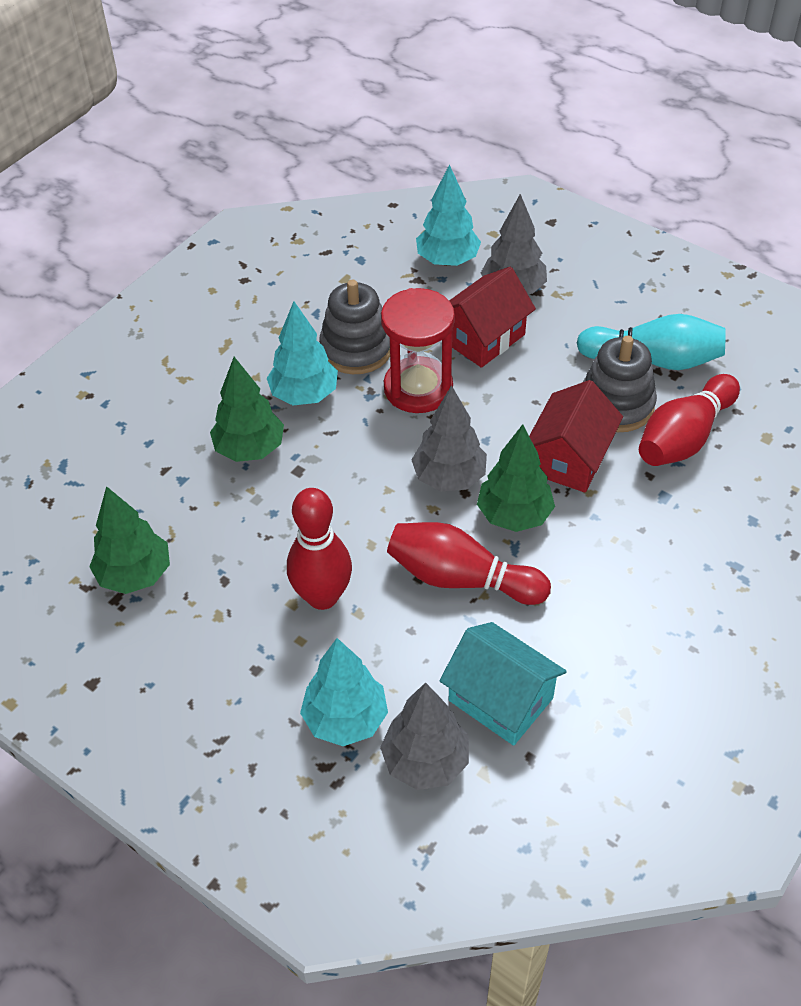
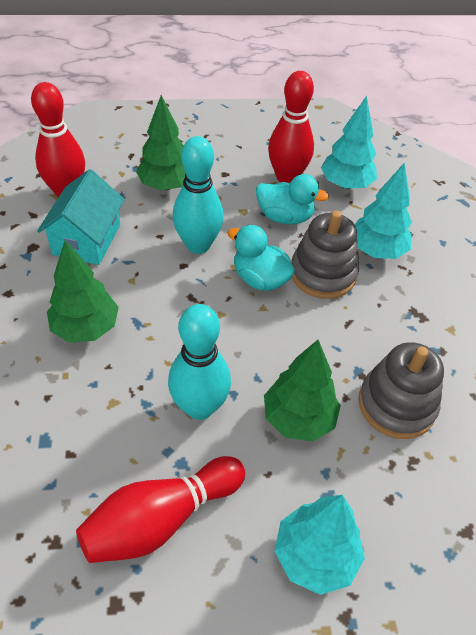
grey tree: [380,682,469,790] [412,385,487,492] [481,194,547,294] = 3 -> none = 0
red hourglass: [381,288,455,413] = 1 -> none = 0
red house: [449,267,536,368] [529,380,623,493] = 2 -> none = 0
turquoise bowling pin: [577,314,726,370] = 1 -> [168,304,231,420] [172,136,224,254] = 2
turquoise duck: none = 0 -> [228,225,295,291] [256,174,329,224] = 2

